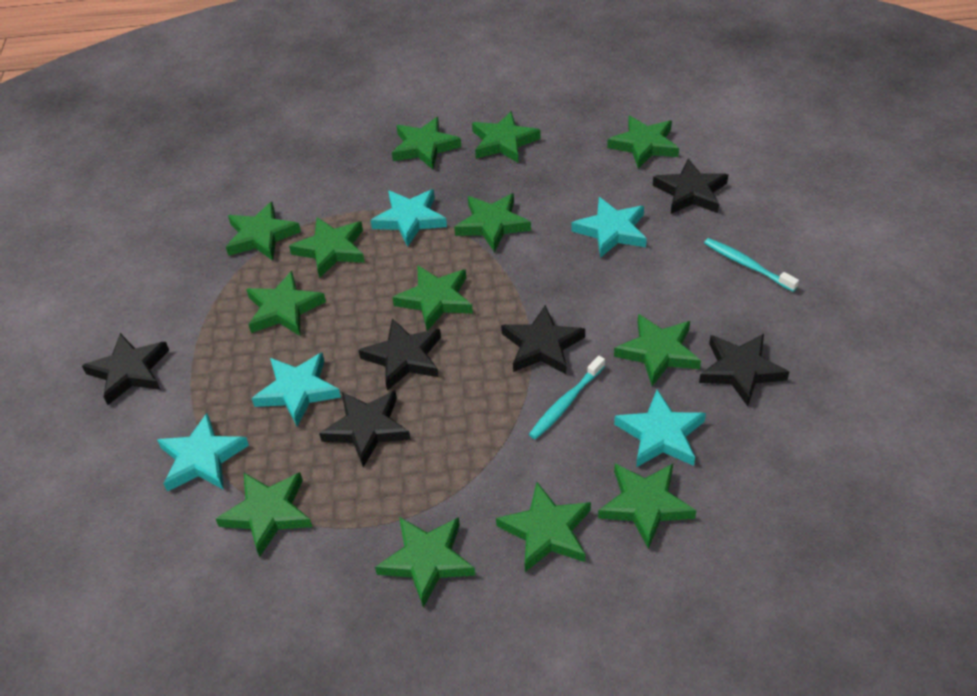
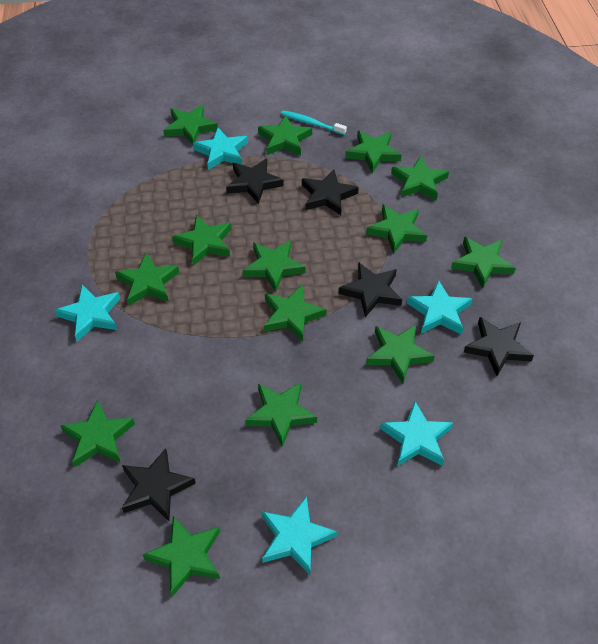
black star: [82,333,169,405] [319,390,411,467] [358,318,441,391] [501,305,585,374] [653,158,728,214] [699,334,789,406] = 6 -> [122,448,196,521] [226,159,284,204] [302,169,359,215] [339,262,402,317] [464,317,534,376] = 5
green star: [216,472,312,557] [226,202,301,261] [246,271,326,336] [289,217,365,278] [375,517,476,608] [392,117,461,169] [392,266,473,331] [454,193,531,252] [472,111,541,163] [496,482,591,572] [598,464,696,549] [607,116,679,169] [614,314,701,386] = 13 -> [60,400,135,467] [115,252,179,305] [143,516,220,597] [163,105,218,145] [172,215,231,266] [243,240,305,292] [245,383,317,447] [258,115,312,156] [264,284,327,341] [345,131,402,173] [366,204,427,254] [366,325,435,383] [391,156,449,200] [451,236,516,288] = 14
turquoise toothbrush: [529,356,605,440] [704,238,799,292] = 2 -> [281,111,347,135] = 1

